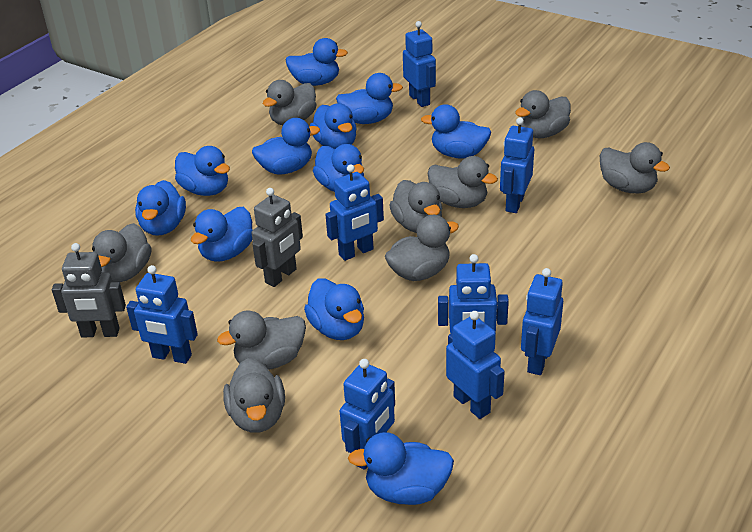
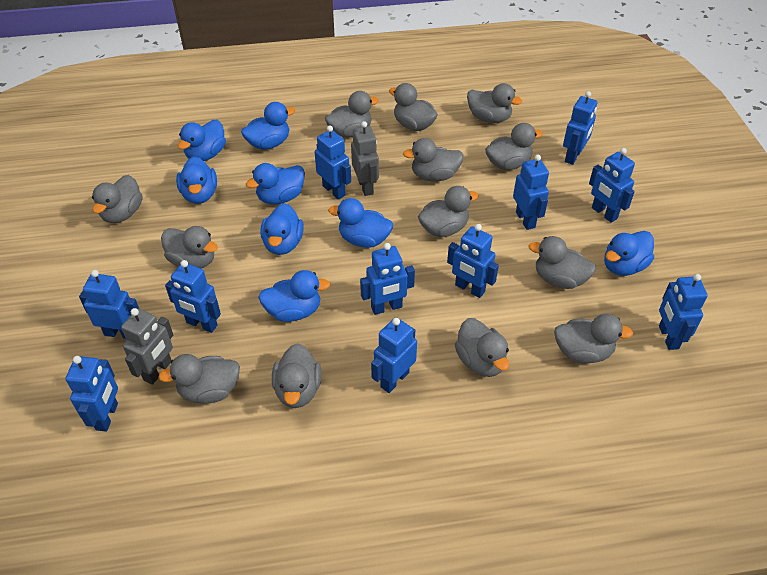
blue duck: [135,180,186,236] [175,146,230,196] [191,207,253,262] [252,118,320,175] [285,38,348,86] [304,278,364,340] [310,103,357,149] [313,144,364,192] [336,73,403,124] [348,432,454,505] [421,104,491,158] = 11 -> [176,156,217,204] [178,120,226,161] [241,102,295,150] [246,163,305,205] [258,270,330,322] [260,203,304,255] [328,198,393,248] [604,231,654,276] = 8
blue robot: [126,265,198,364] [325,164,384,261] [340,359,395,470] [403,21,436,107] [438,254,509,333] [446,311,505,419] [500,117,534,213] [521,268,563,375] = 8 -> [66,356,118,431] [79,270,139,339] [165,260,221,333] [315,126,351,200] [360,243,415,315] [371,317,417,393] [447,224,499,298] [513,154,549,230] [563,91,597,165] [589,148,635,223] [659,274,708,350] = 11
grey duck: [92,223,152,282] [217,311,306,370] [223,358,285,433] [263,80,317,125] [385,215,459,281] [389,180,442,233] [427,156,498,208] [515,90,571,138] [600,142,670,193] = 9 -> [92,175,142,223] [158,354,240,403] [161,226,218,268] [272,343,321,408] [325,91,379,137] [389,83,438,131] [403,138,463,182] [418,186,478,237] [455,318,509,377] [467,83,522,123] [485,123,543,170] [528,236,596,289] [554,314,633,363] = 13

